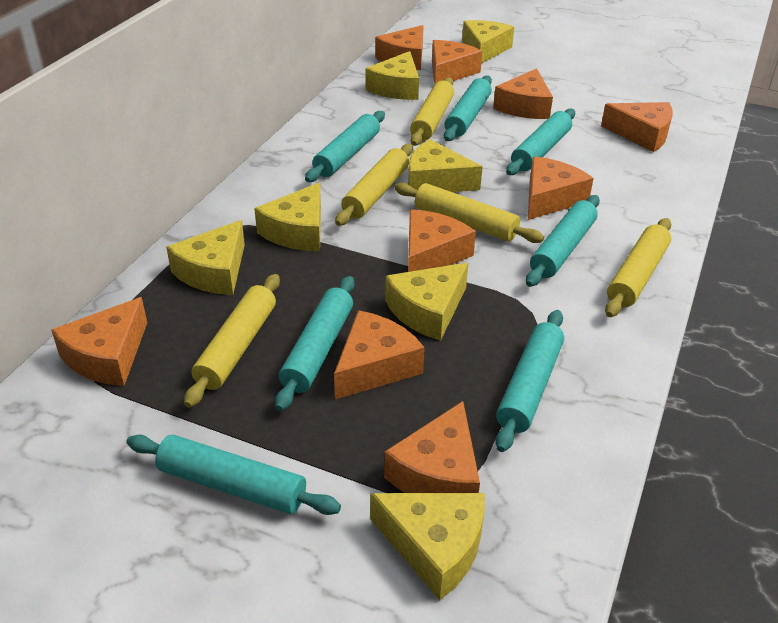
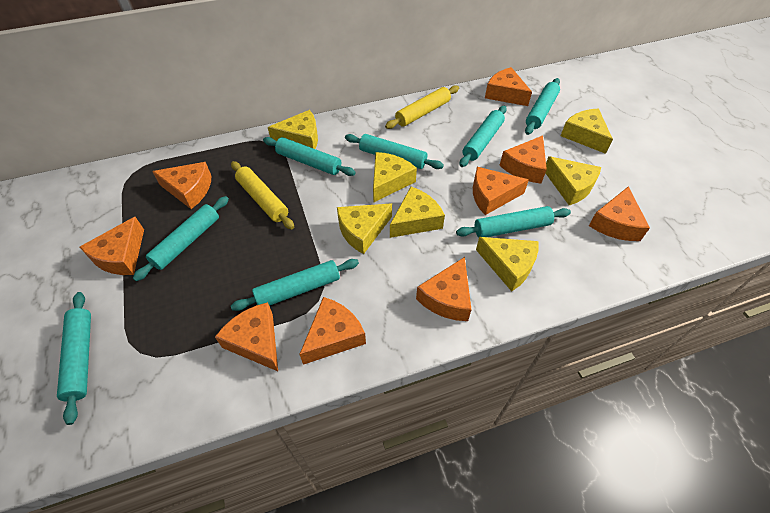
turquoise rolling pin: [127,434,341,515] [275,276,355,411] [305,111,385,182] [444,75,492,141] [495,310,564,452] [506,108,575,175] [526,195,600,287] = 7 -> [57,292,91,425] [133,196,229,281] [231,259,359,311] [263,137,356,176] [345,134,444,169] [456,206,571,238] [460,106,507,167] [525,78,560,135] = 8
yellow rolling pin: [184,274,280,408] [335,144,413,226] [394,183,544,243] [410,77,454,146] [605,218,672,317] = 5 -> [231,161,294,230] [385,85,459,129] = 2

